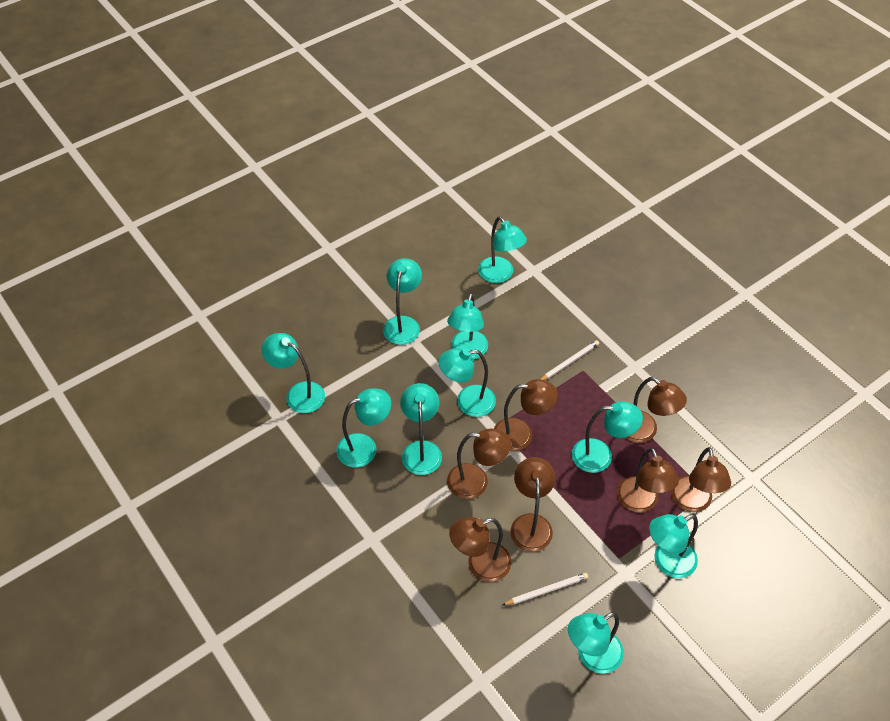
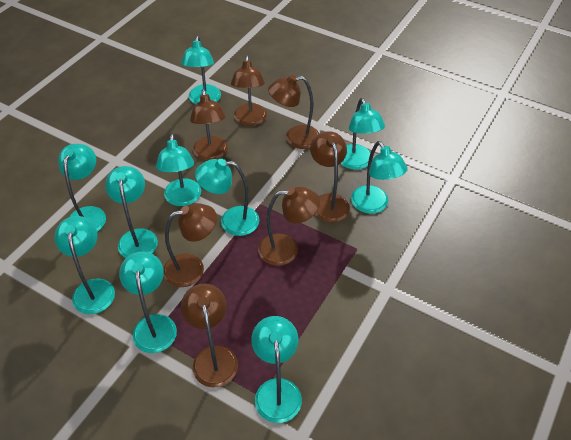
white pencil: [502,573,588,605] [541,340,599,380] = 2 -> none = 0

